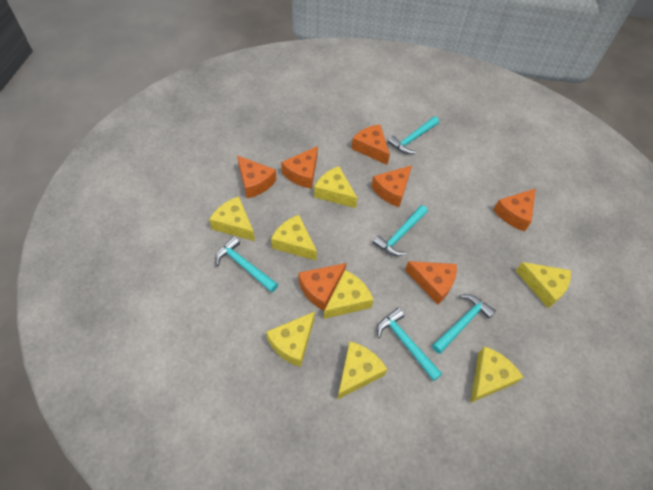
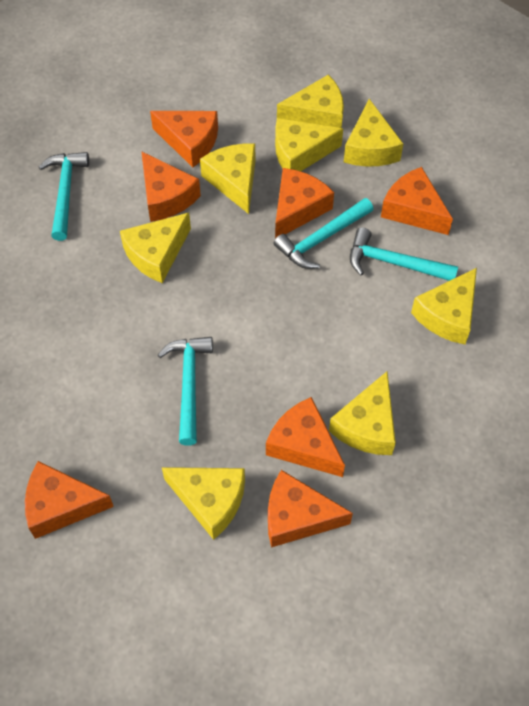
turquoise hammer: [215,236,278,292] [373,205,428,256] [377,308,442,381] [388,116,439,154] [432,294,496,354] = 5 -> [39,152,89,241] [158,337,213,445] [274,198,374,269] [350,227,458,281] = 4

